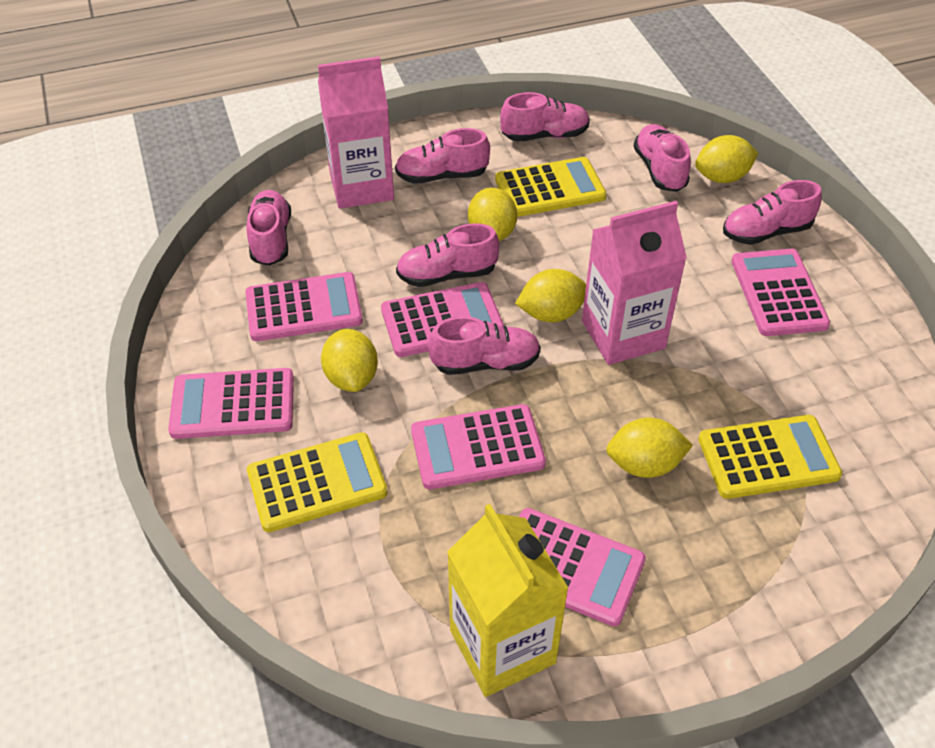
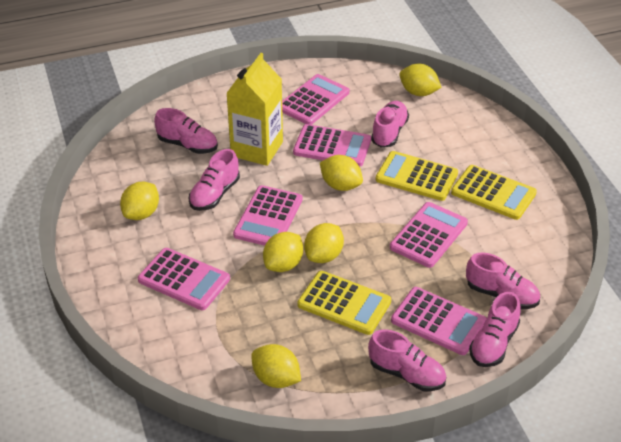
pink carton: [318,56,394,209] [582,201,687,365] = 2 -> none = 0
pink shoe: [246,190,291,266] [395,128,490,184] [396,223,499,287] [428,316,541,375] [500,92,590,142] [634,124,691,192] [723,180,822,245] = 7 -> [154,108,218,154] [189,149,240,211] [368,329,446,391] [371,101,409,147] [466,252,540,309] [469,292,521,367] = 6
yellow lemon: [321,329,378,392] [468,187,517,241] [515,269,586,322] [606,418,693,478] [695,135,759,183] = 5 -> [120,182,159,220] [251,344,301,388] [263,232,303,272] [304,223,344,263] [320,155,363,191] [399,64,442,96] = 6

